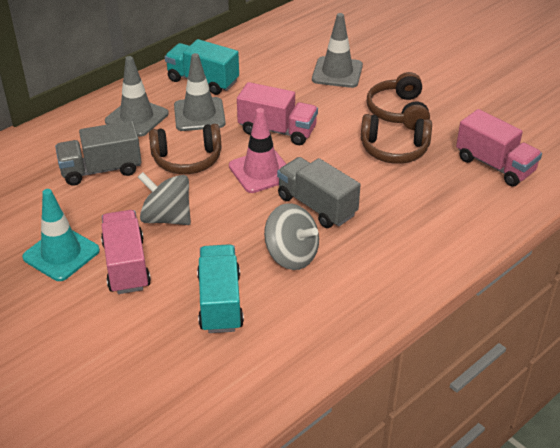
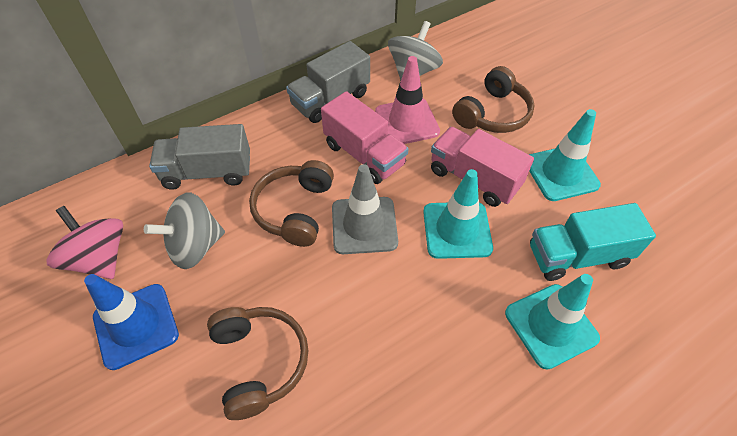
blue traffic cone: none = 0 -> [84,274,179,370] = 1
grey traffic cone: [105,56,169,137] [174,53,226,131] [312,13,363,88] = 3 -> [332,164,398,254] = 1
pink spinning top: none = 0 -> [46,206,123,279] = 1
pink truck: [101,210,151,294] [237,82,318,145] [456,109,542,187] = 3 -> [321,91,409,184] [431,127,534,207] = 2
turquoise traffic cone: [22,189,100,281] = 1 -> [423,169,493,259] [505,274,600,370] [529,109,601,201] = 3
turquoise truck: [165,39,239,95] [197,244,244,333] = 2 -> [530,203,656,281] = 1

